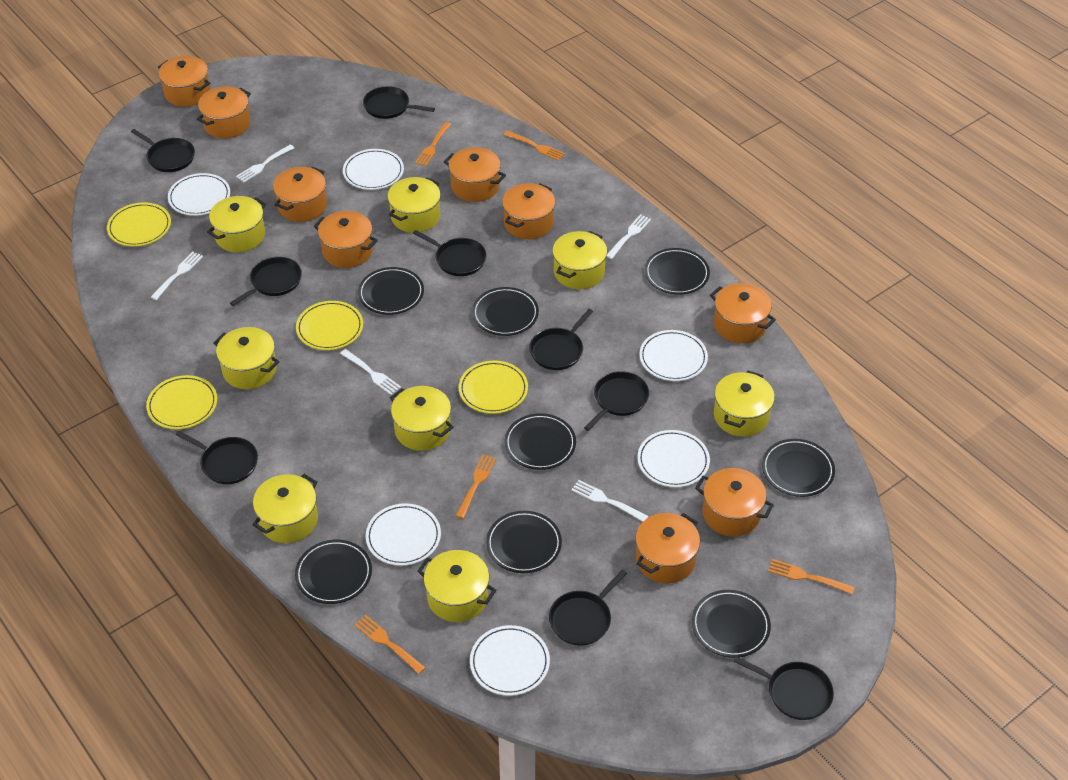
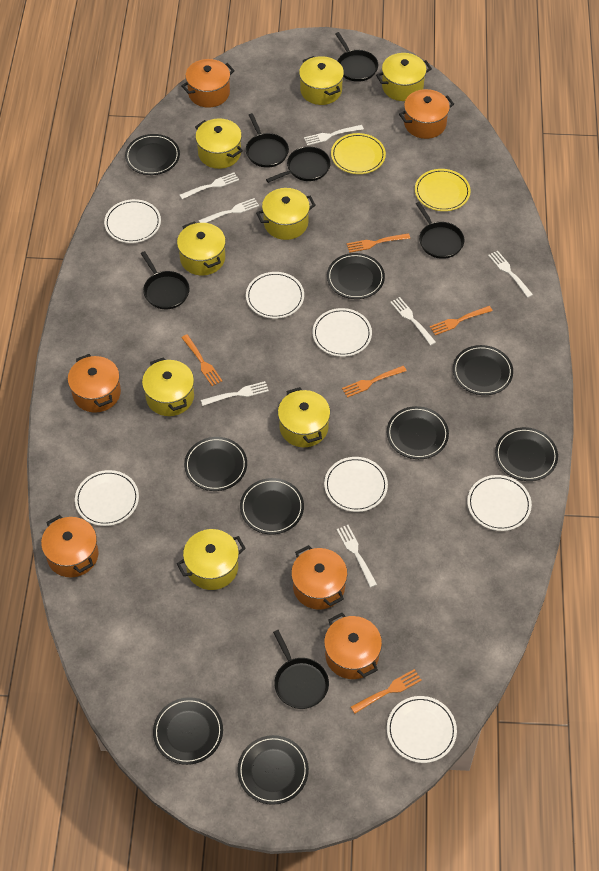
black pan: [131,129,195,172] [175,431,258,484] [230,257,302,306] [363,86,435,119] [413,230,487,276] [529,309,593,370] [549,569,627,646] [584,371,649,431] [733,656,834,720] = 9 -> [141,251,190,309] [246,113,289,168] [266,147,331,183] [273,630,329,709] [335,32,378,82] [416,202,465,259] = 6
black plate: [295,540,372,604] [358,267,424,315] [472,287,539,336] [486,511,562,573] [505,413,576,470] [645,248,710,295] [692,590,771,658] [762,439,835,497] = 8 -> [125,134,180,175] [153,697,223,765] [184,437,247,491] [237,735,309,805] [240,478,304,534] [327,253,385,299] [387,406,449,459] [453,345,513,395] [495,427,558,481] = 9
orange pot: [158,56,210,107] [197,87,251,138] [273,167,327,222] [314,211,378,268] [444,147,506,202] [502,183,555,239] [635,513,700,583] [695,468,774,536] [710,283,776,344] = 9 -> [41,515,98,577] [68,354,121,413] [181,59,235,108] [291,545,347,610] [324,613,382,679] [399,89,454,139] = 6
white fork: [151,252,203,300] [236,145,294,182] [340,349,401,395] [571,480,649,522] [606,214,651,259] = 5 -> [179,173,239,199] [198,198,259,223] [201,381,269,406] [304,125,364,146] [337,525,377,588] [390,297,436,345] [488,251,533,298] = 7
white plate: [168,173,230,216] [343,149,404,190] [366,503,441,566] [470,625,550,696] [637,430,710,487] [639,330,708,381] = 6 -> [75,470,139,526] [104,199,161,243] [246,272,304,319] [312,308,372,357] [324,457,388,512] [387,696,457,763] [467,475,532,531] = 7
yellow plate: [107,203,171,247] [146,375,217,429] [296,301,363,350] [459,361,528,414] = 4 -> [331,133,386,174] [415,169,471,211] = 2

